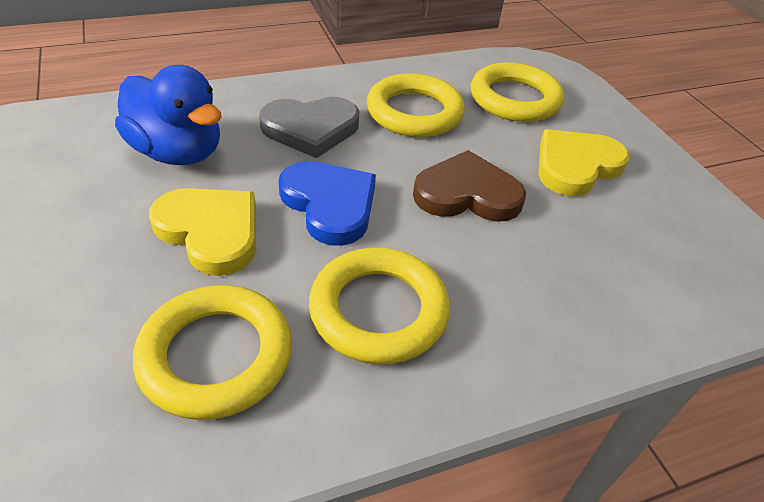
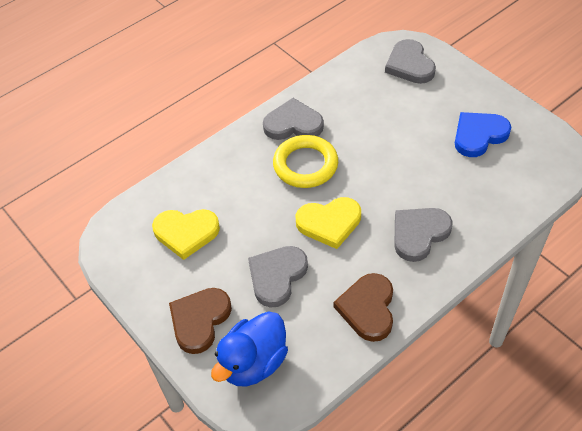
brown heart: [413,150,526,222] = 1 -> [169,288,232,354] [334,273,393,342] = 2
grey heart: [259,97,359,158] = 1 -> [248,246,308,307] [263,98,324,140] [385,39,436,84] [394,208,453,262] = 4
yellow ring: [133,285,292,420] [309,248,450,364] [367,73,465,137] [471,62,564,122] = 4 -> [273,135,338,188] = 1

